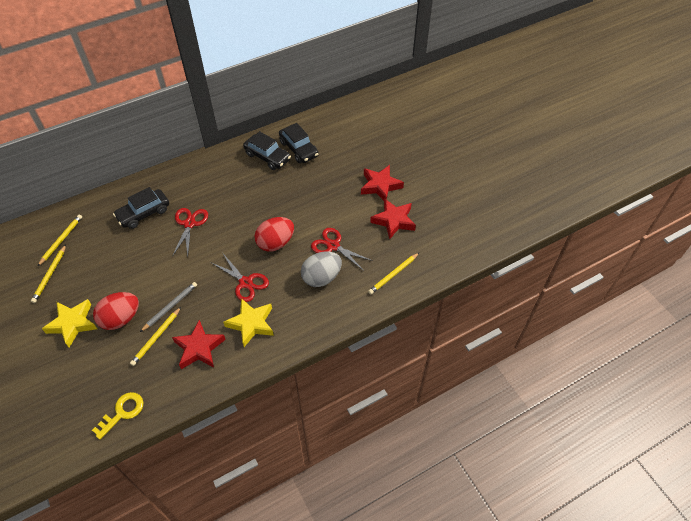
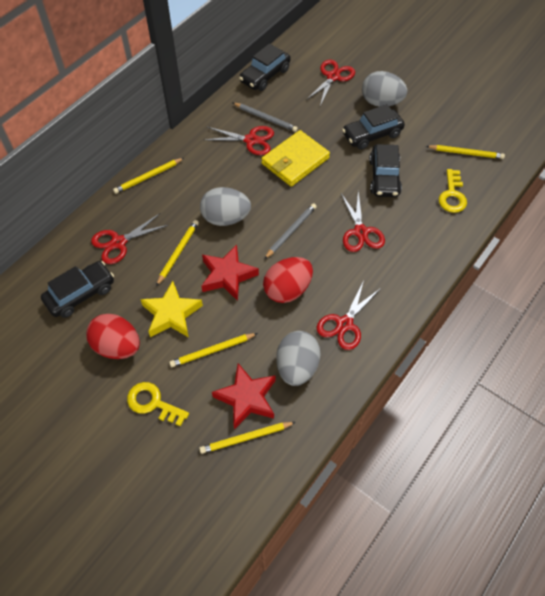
black car: [113,187,169,229] [243,131,291,170] [279,123,319,163] = 3 -> [41,261,114,318] [239,43,291,91] [342,104,405,150] [369,144,402,197] = 4
grey egg: [301,251,342,287] = 1 -> [200,187,251,226] [276,331,321,386] [362,71,407,107] = 3
grey pencil: [140,282,197,332] = 1 -> [233,103,298,132] [264,203,317,259] = 2
red scissors: [172,208,208,257] [212,254,269,302] [311,228,373,271] = 3 -> [91,213,168,264] [204,126,274,155] [306,60,355,106] [316,280,381,350] [341,191,385,252] = 5
red star: [172,320,226,369] [361,165,404,201] [370,198,416,239] = 3 -> [201,245,259,301] [212,363,276,429] = 2
yellow key: [92,392,144,440] = 1 -> [127,382,189,427] [439,169,467,213] = 2
yellow pencil: [31,245,66,303] [38,215,82,266] [130,307,181,366] [368,253,419,294] = 4 -> [113,158,184,194] [156,220,199,286] [169,333,258,367] [199,422,296,454] [426,145,505,159] = 5
yellow star: [42,299,97,347] [223,298,274,347] = 2 -> [140,281,203,337] = 1
yellow wallet: none = 0 -> [261,130,330,187] = 1

